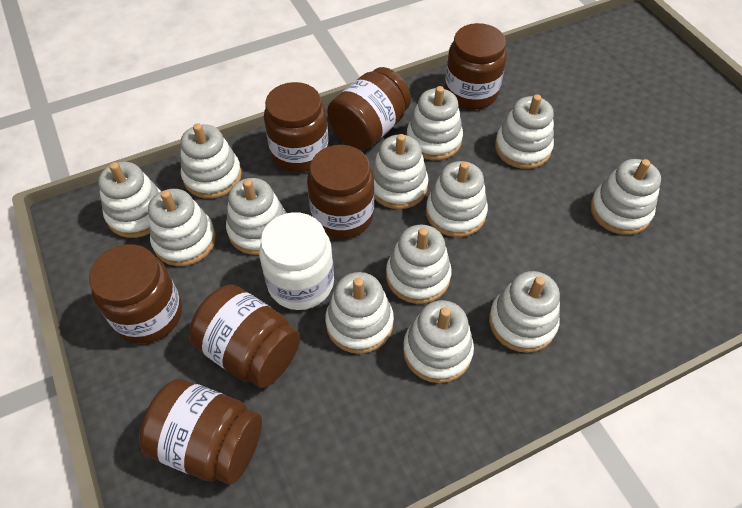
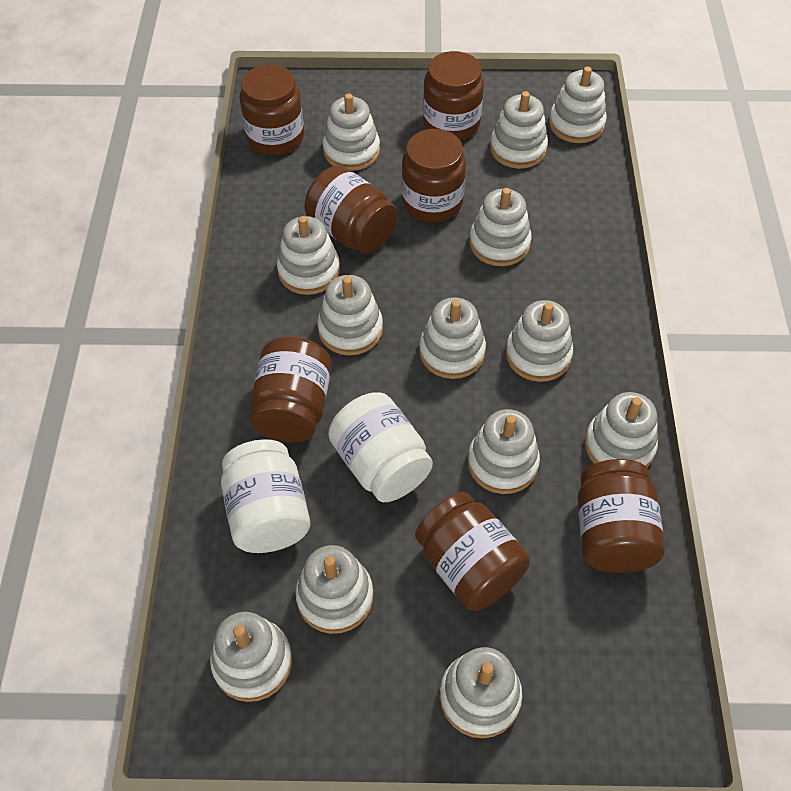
white jar: [259,212,334,310] = 1 -> [221,439,310,553] [328,392,433,502] = 2

